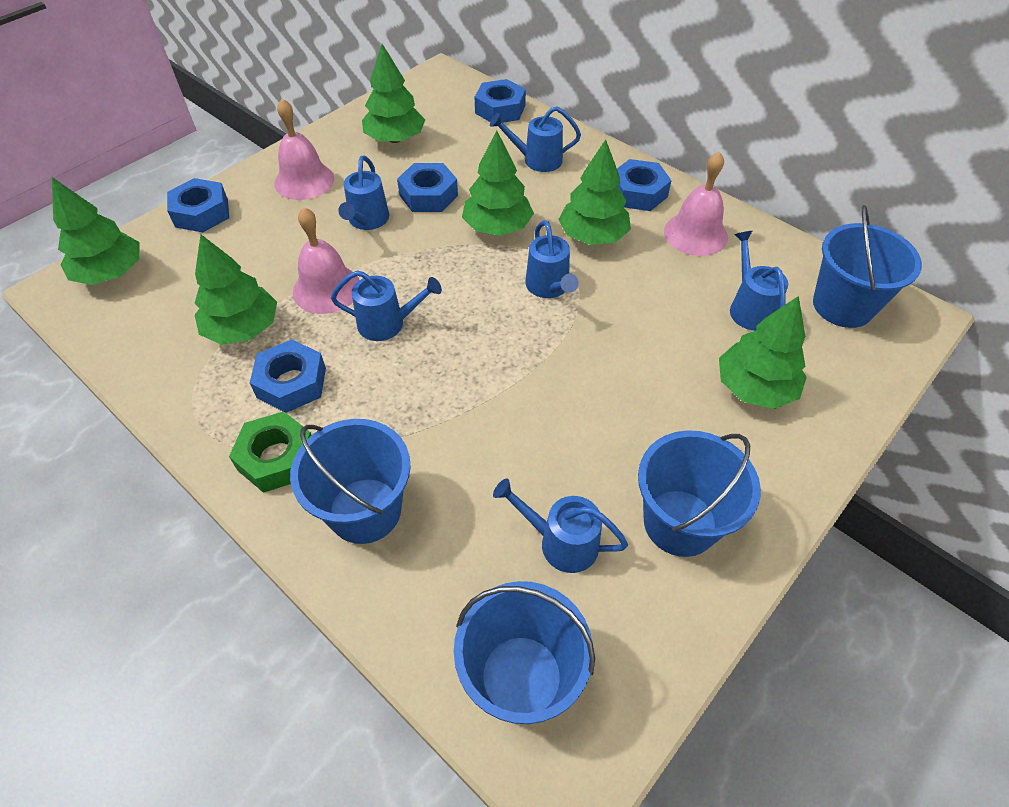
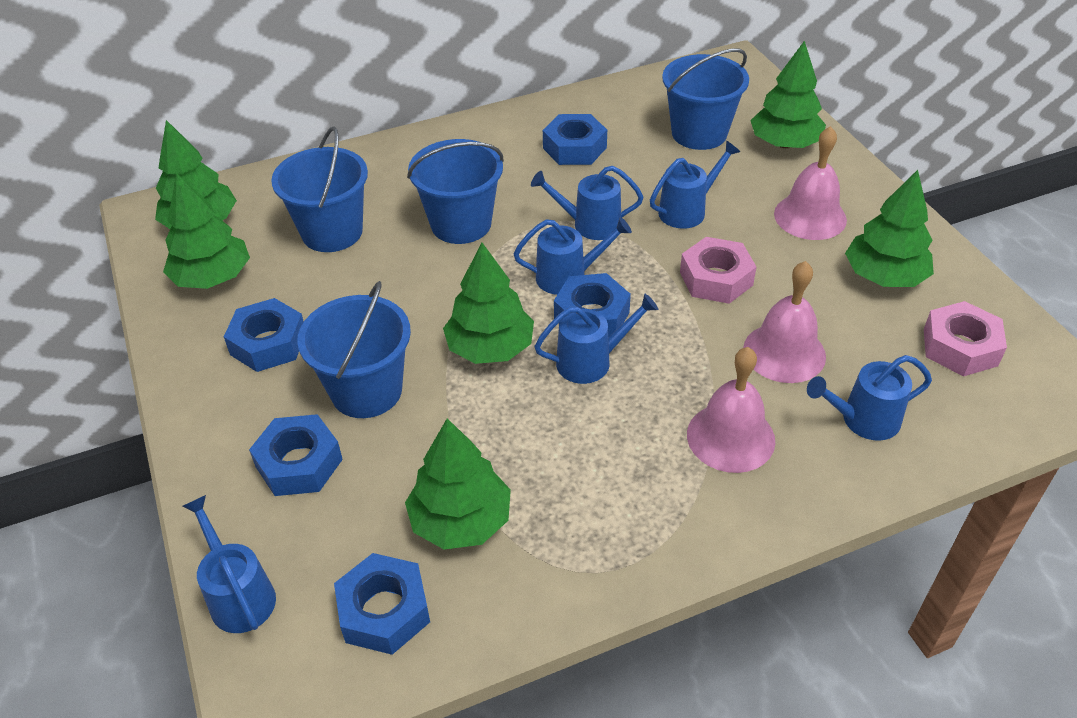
green nut: [229,411,311,493] = 1 -> none = 0
pink nut: none = 0 -> [680,237,756,304] [924,301,1007,376] = 2

